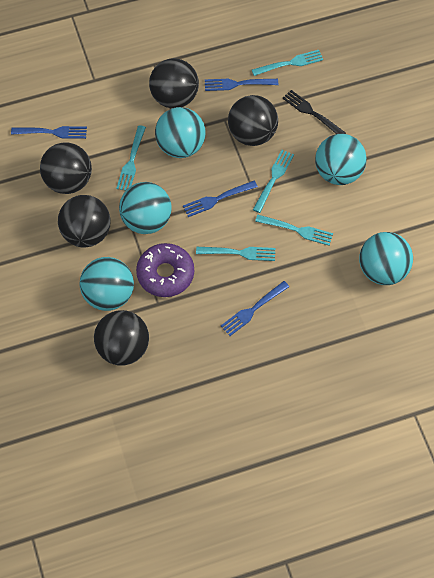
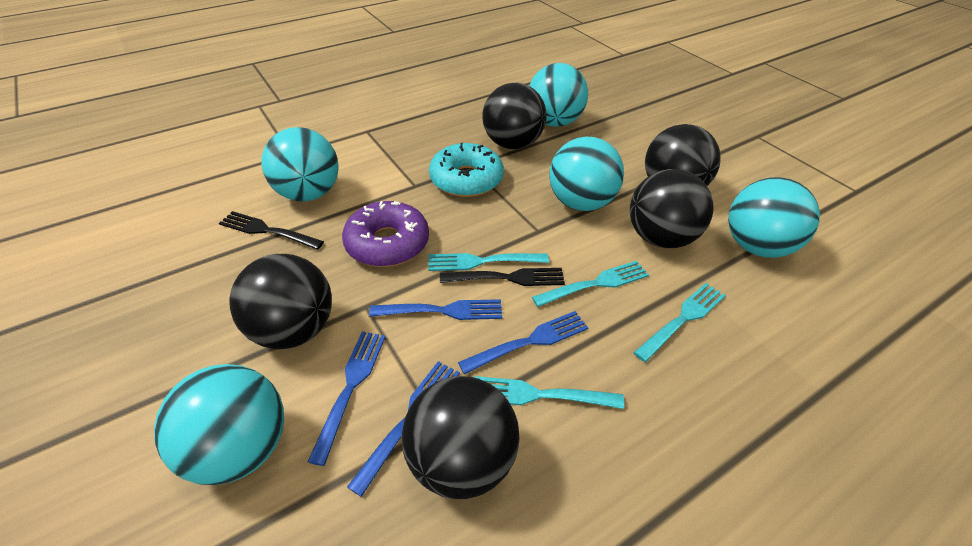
black fork: [282,90,346,134] = 1 -> [219,211,324,250] [440,268,565,286] = 2
turquoise donut: none = 0 -> [429,143,504,197] = 1
turquoise fork: [116,125,146,191] [196,247,275,261] [252,50,323,76] [253,150,294,213] [255,215,333,246] = 5 -> [428,253,549,271] [475,376,624,409] [532,261,649,307] [633,283,726,362] = 4

